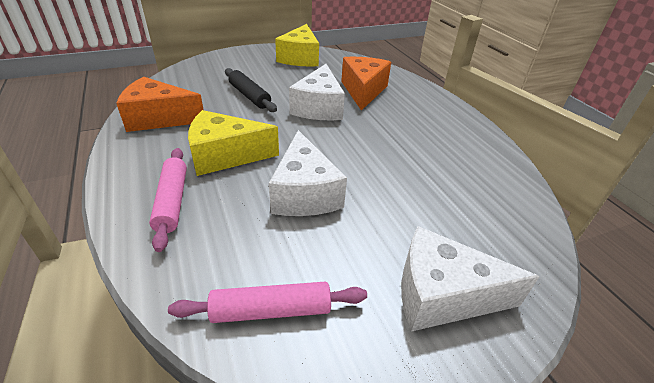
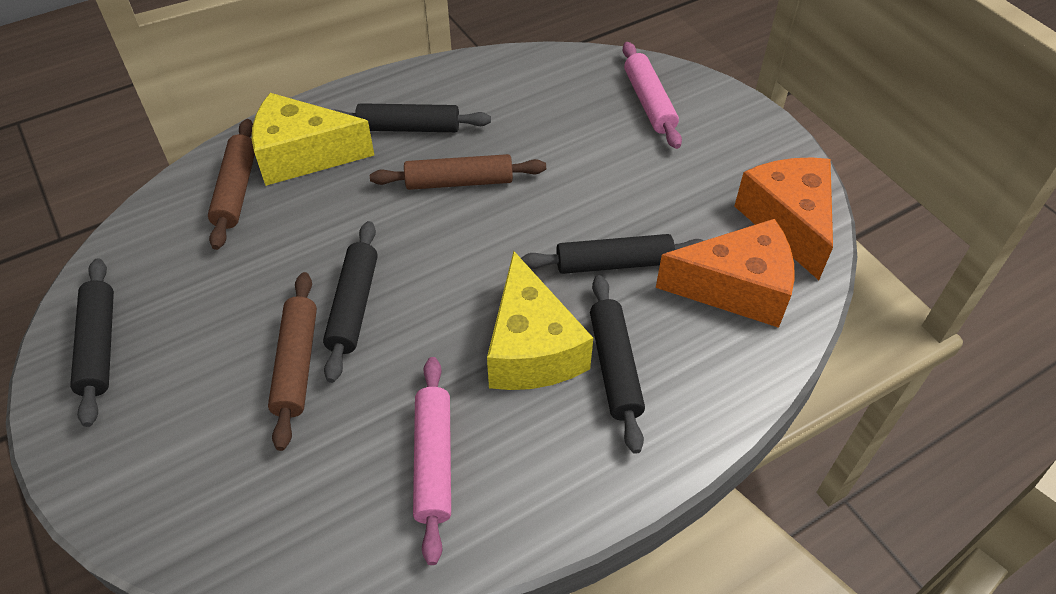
black rolling pin: [225,68,277,112] = 1 -> [70,258,114,427] [323,221,378,383] [334,103,491,132] [521,234,704,274] [590,275,645,454] = 5
brown rolling pin: none = 0 -> [208,119,255,250] [268,272,317,451] [370,154,546,190] = 3
white cheese: [269,130,347,216] [289,64,345,121] [401,226,539,332] = 3 -> none = 0

